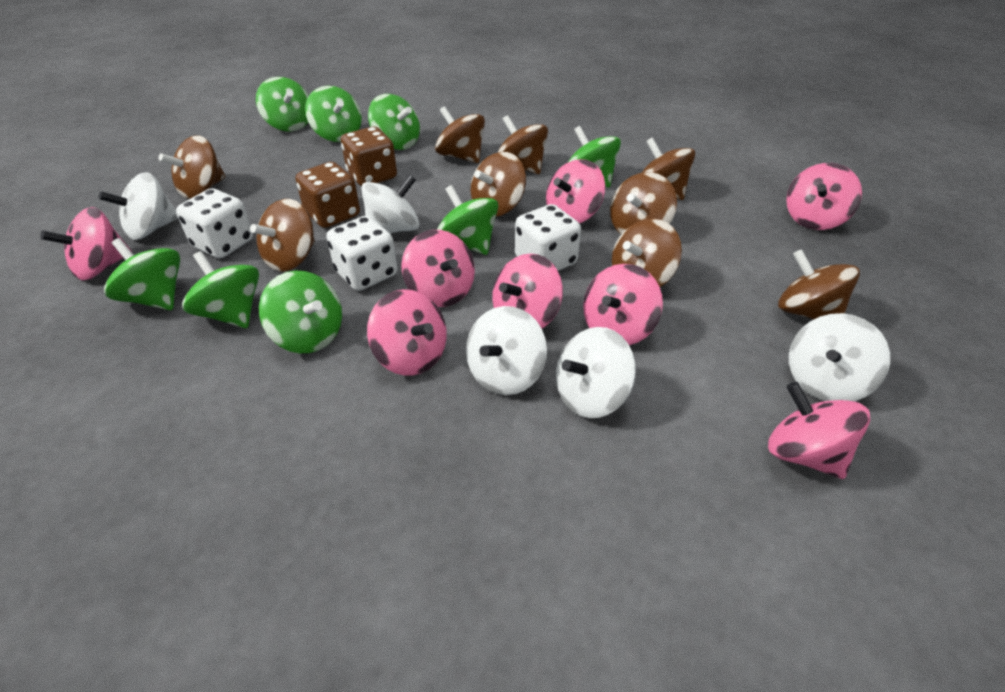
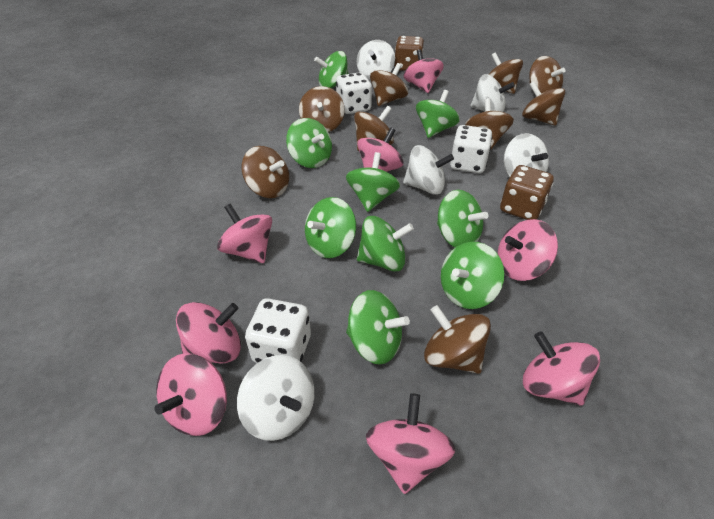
green spinning top: [104,238,180,310] [182,251,259,328] [256,77,309,132] [259,271,342,353] [305,86,362,142] [368,94,420,150] [437,185,498,255] [568,126,621,187] = 8 -> [286,118,332,168] [305,197,356,258] [314,51,349,88] [346,152,400,212] [346,290,410,364] [357,216,414,271] [416,90,460,138] [437,190,488,247] [441,242,504,309] = 9

